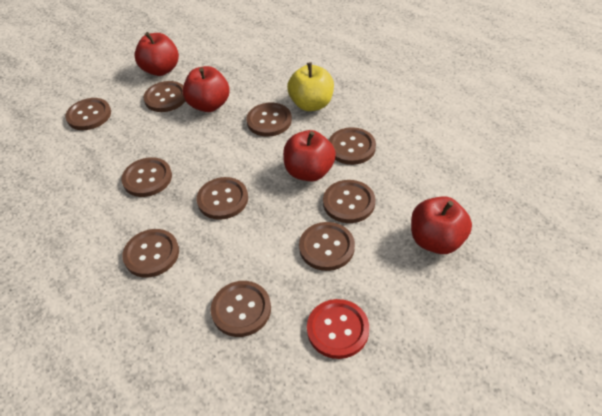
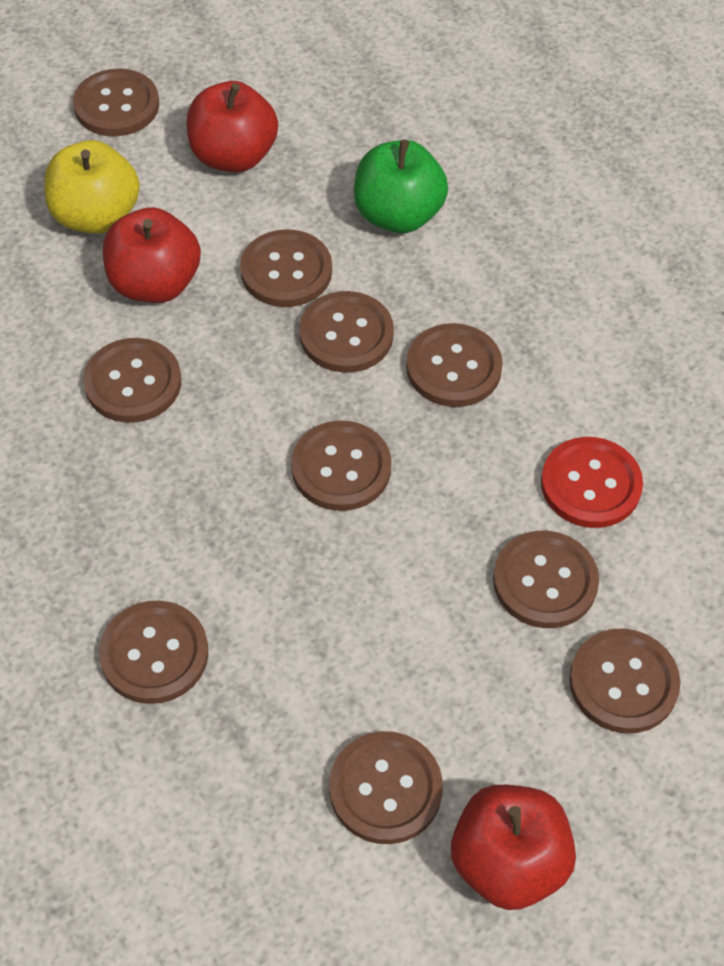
green apple: none = 0 -> [354,139,448,233] = 1
red apple: [134,32,179,76] [183,66,229,112] [283,130,336,181] [411,196,472,254] = 4 -> [103,207,201,303] [187,81,278,172] [451,785,576,910] = 3

